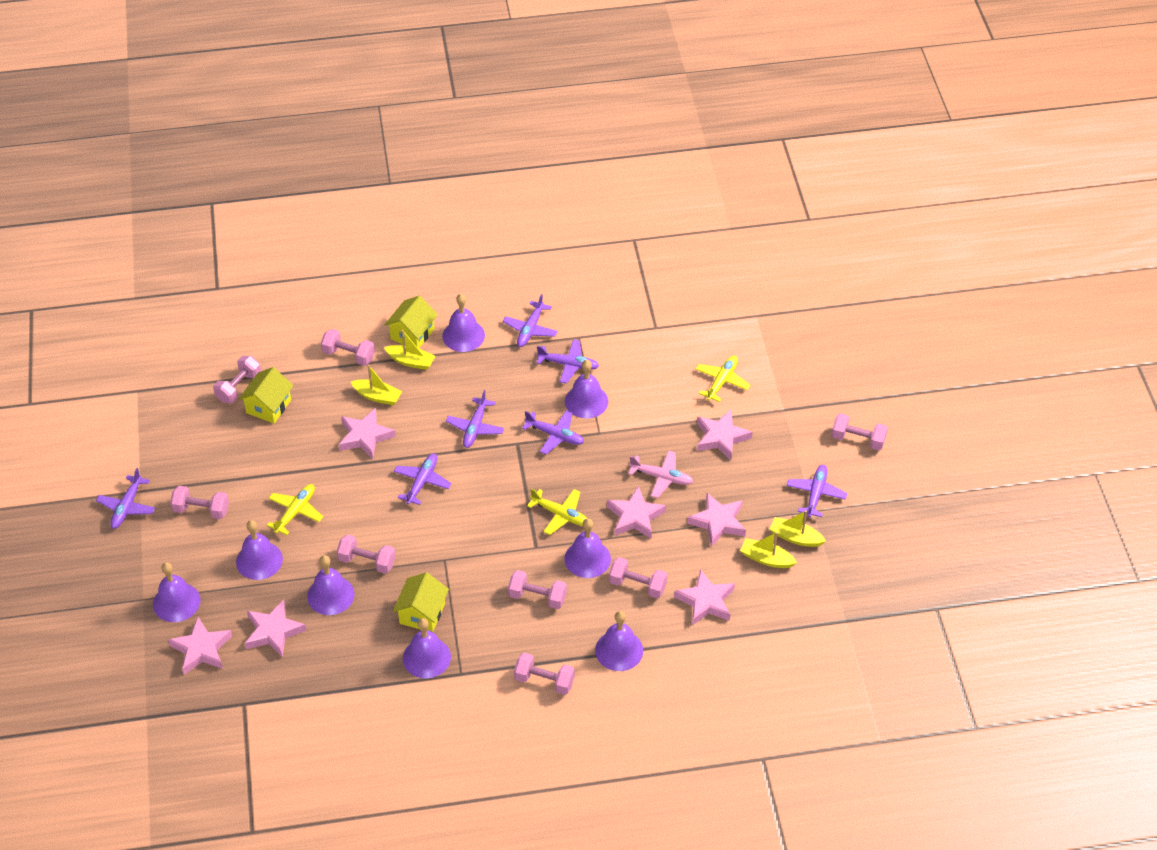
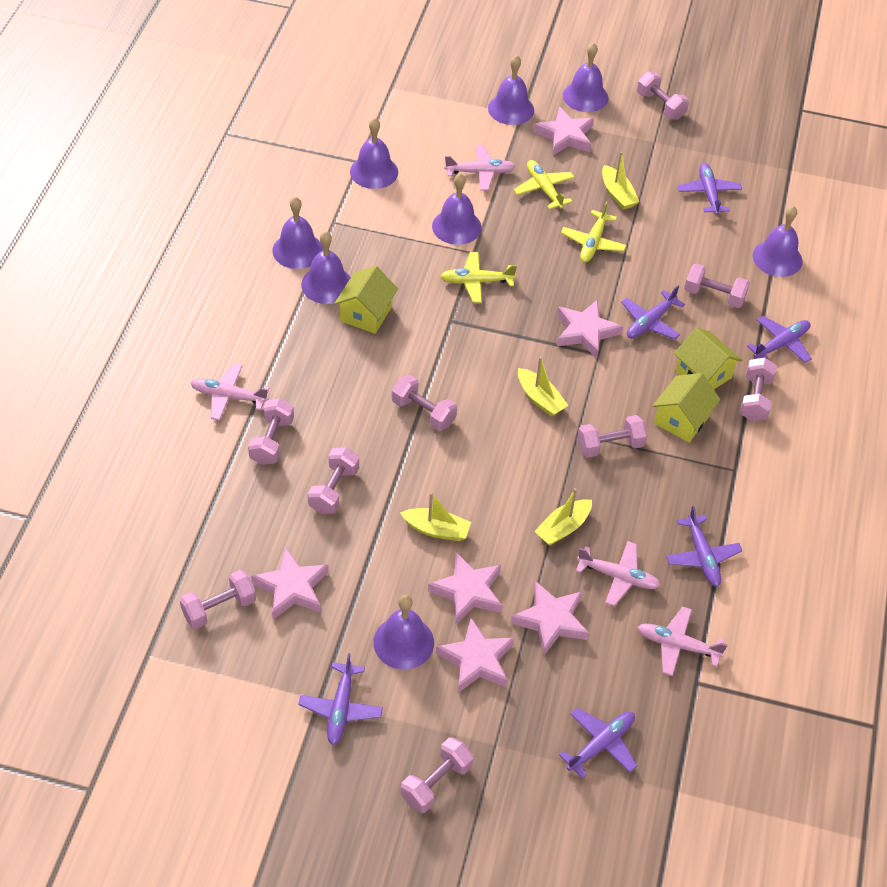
pink dumbbell: [170,486,229,519] [213,356,261,403] [321,329,375,366] [337,534,396,574] [508,570,567,609] [514,652,575,695] [609,557,667,598] [831,413,888,450] = 8 -> [180,570,256,629] [248,398,294,465] [308,447,359,514] [392,375,457,431] [401,737,474,813] [577,415,648,458] [637,71,689,120] [684,263,750,308] [740,357,777,421] = 9
pink plane: [628,451,694,498] = 1 -> [191,364,269,421] [444,145,516,191] [576,541,661,606] [637,606,727,676] = 4
pink star: [168,617,232,675] [245,600,307,658] [339,408,396,459] [607,486,666,539] [674,569,735,625] [687,493,746,547] [697,410,753,460] = 7 -> [251,548,329,619] [428,552,503,625] [436,618,515,693] [511,581,589,655] [534,106,594,156] [557,300,623,358] = 6
purple plane: [96,468,155,529] [394,453,452,505] [446,390,504,448] [503,294,558,347] [522,410,584,455] [537,339,599,384] [787,465,847,517] = 7 -> [298,653,383,745] [559,708,637,779] [621,286,685,340] [666,506,742,587] [677,163,742,215] [747,316,812,363] = 6

